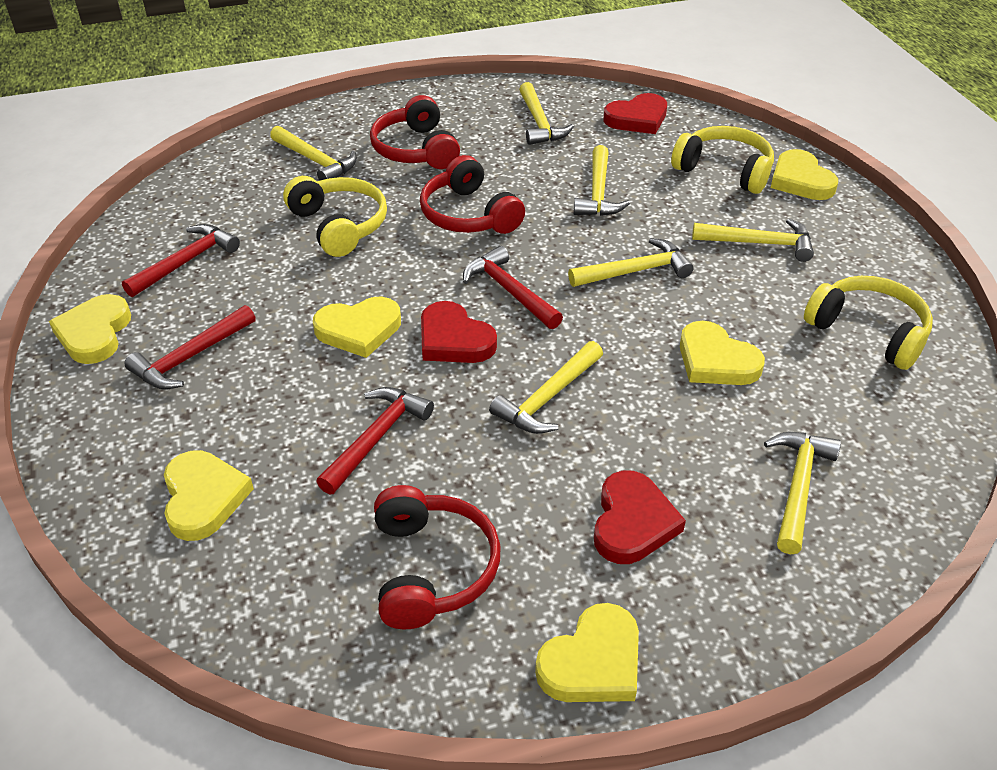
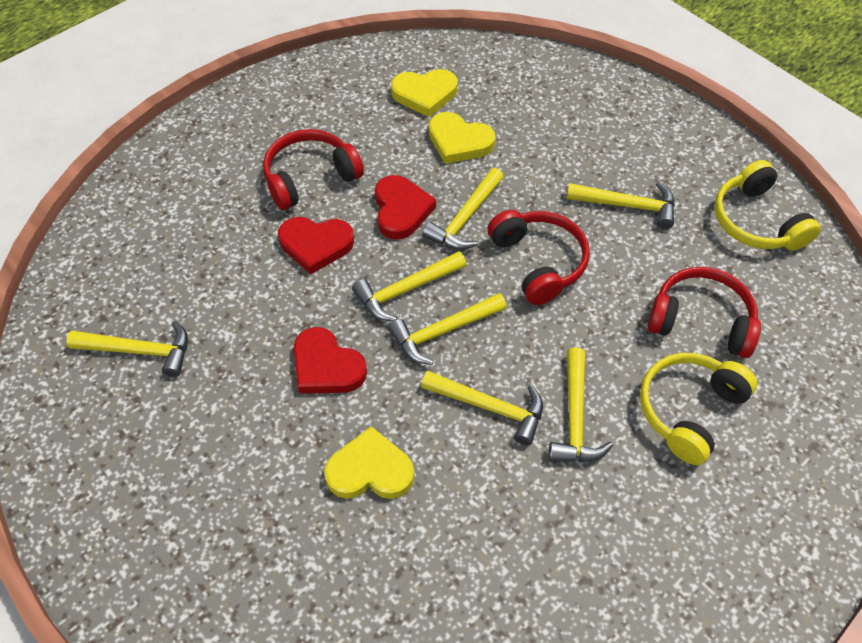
red hammer: [122,224,240,297] [125,305,256,390] [316,387,434,495] [463,246,563,329] = 4 -> none = 0
yellow headphones: [283,176,387,257] [671,126,774,194] [804,276,933,370] = 3 -> [640,353,757,465] [714,160,821,251] = 2
yellow heart: [49,294,131,364] [164,450,254,541] [313,297,401,358] [535,603,639,702] [680,321,765,385] [771,149,838,200] = 6 -> [324,426,414,499] [391,69,458,117] [429,112,496,164] = 3

